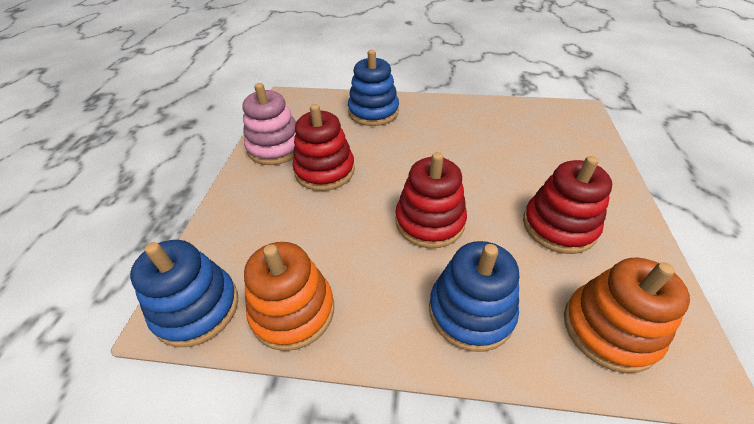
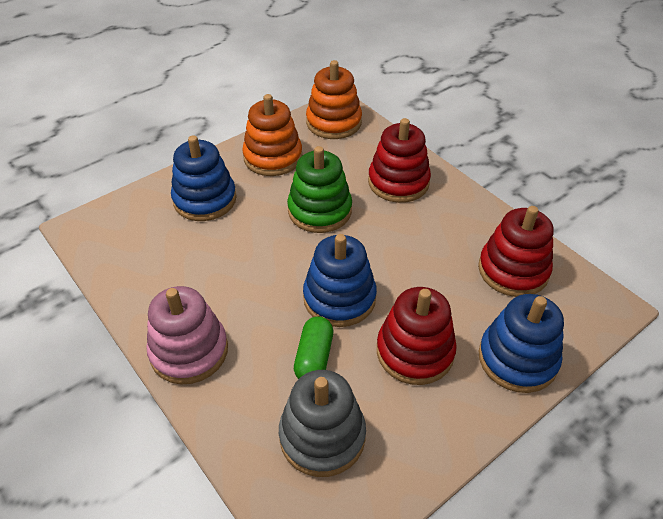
green capsule: none = 0 -> [294,316,333,379] = 1
green stacking toy: none = 0 -> [287,146,352,233] = 1
grey stacking toy: none = 0 -> [279,370,366,477] = 1

